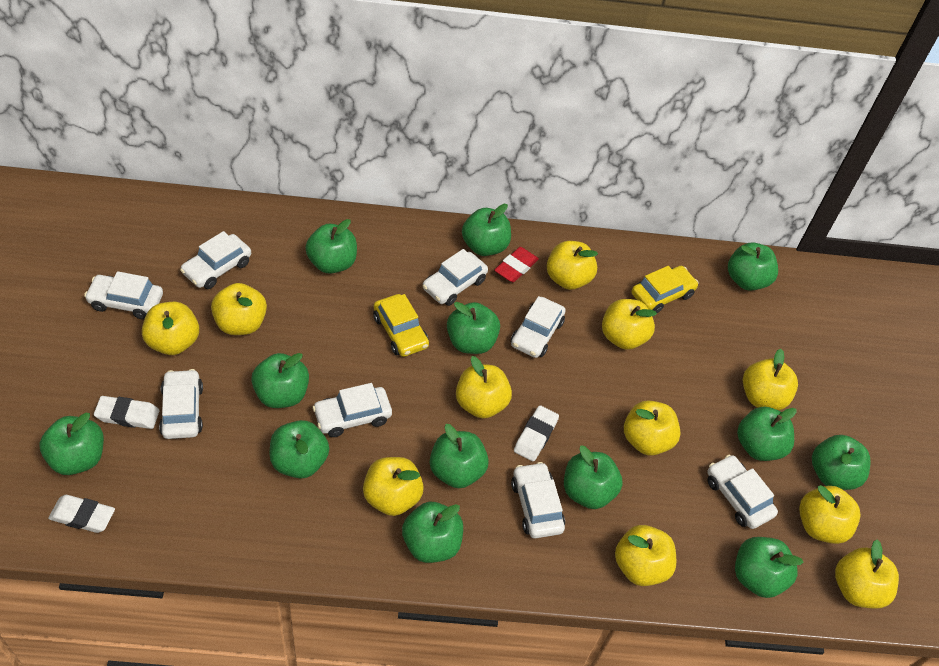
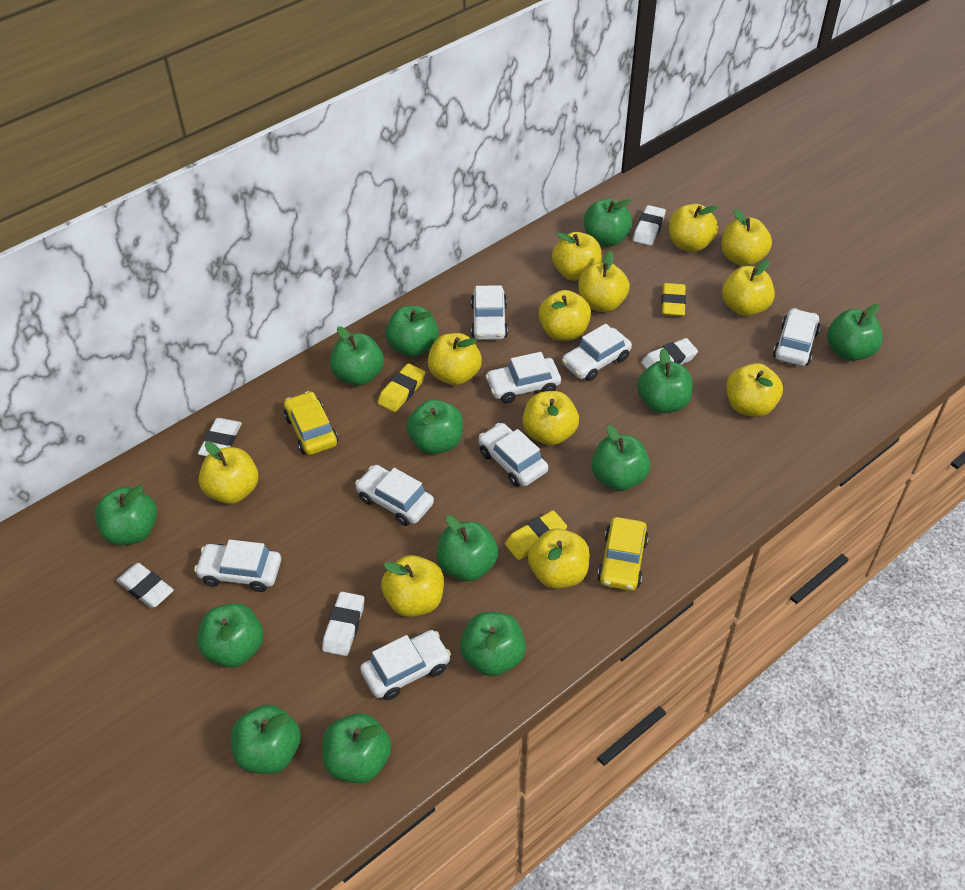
red eraser: [494,247,539,282] = 1 -> none = 0
white eraser: [48,495,115,533] [94,396,160,429] [514,405,559,461] = 3 -> [116,563,174,608] [198,418,242,456] [322,592,365,656] [633,205,666,246] [641,338,698,369] = 5
yellow apple: [142,302,199,355] [211,283,267,335] [363,457,424,516] [456,356,512,419] [547,241,598,290] [602,299,657,350] [615,525,677,586] [624,400,681,456] [743,349,798,410] [799,485,860,544] [835,540,899,609] = 11 -> [199,441,258,504] [381,555,444,617] [428,333,482,385] [523,391,579,446] [528,528,590,589] [539,290,591,341] [552,232,602,281] [579,251,630,312] [669,204,718,252] [722,209,772,266] [722,260,775,316] [727,363,783,417] = 12
yellow eraser: none = 0 -> [378,363,425,412] [505,510,567,560] [662,283,686,317] = 3

